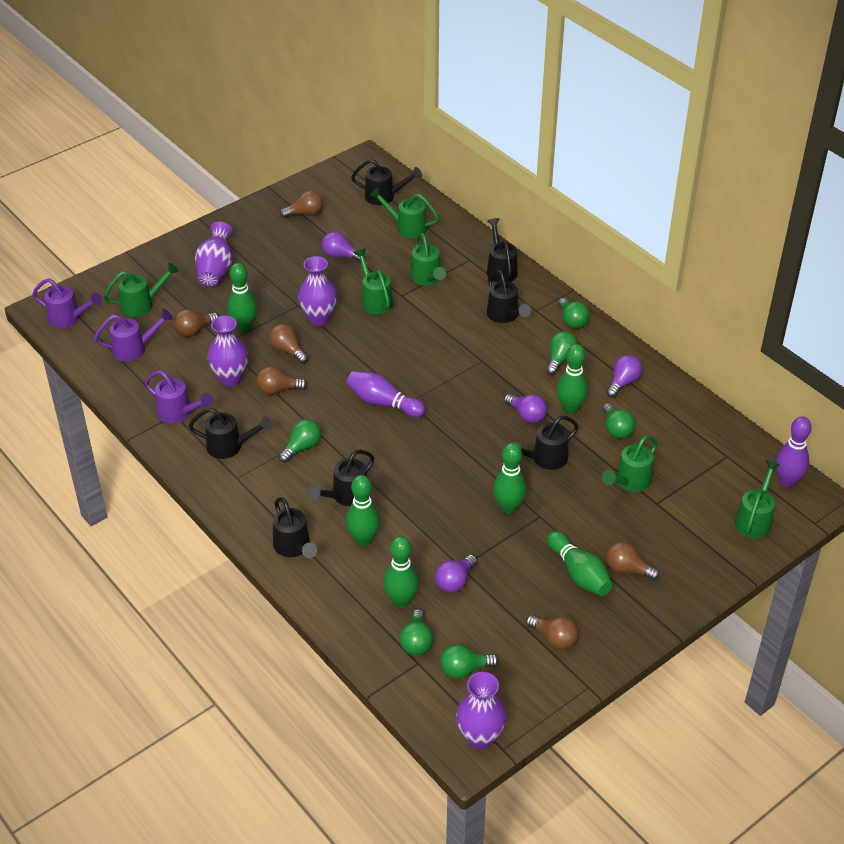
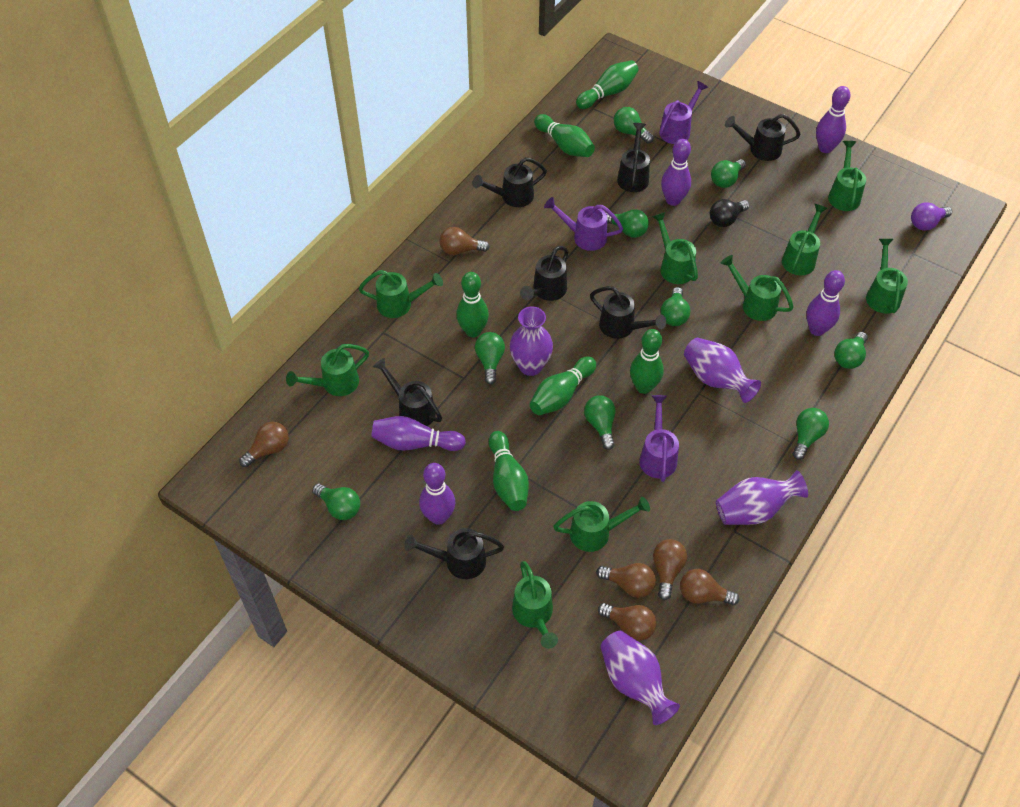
black light bulb: none = 0 -> [710,199,749,227] = 1
green light bulb: [279,419,321,463] [400,609,433,655] [440,644,499,679] [546,331,578,375] [558,298,590,329] [602,403,635,439] = 6 -> [312,484,360,520] [475,332,505,385] [584,395,616,450] [606,209,649,238] [614,107,654,143] [661,287,690,326] [711,159,746,188] [793,408,829,460] [834,332,868,369] = 9
green watering can: [104,263,179,317] [354,249,393,314] [370,188,439,238] [410,233,446,285] [602,435,657,492] [735,460,780,538] = 6 -> [286,344,369,396] [359,270,443,318] [512,561,558,649] [553,497,650,552] [652,212,698,284] [721,255,794,321] [782,204,828,275] [828,141,866,211] [866,239,908,314] = 9
purple bowling pin: [347,371,426,417] [775,417,812,487] = 2 -> [371,416,466,451] [419,463,455,525] [661,139,691,206] [806,270,845,336] [816,86,851,153] = 5
purple light bulb: [322,232,365,262] [435,555,477,593] [504,394,547,423] [606,355,642,397] = 4 -> [911,202,952,231] = 1

